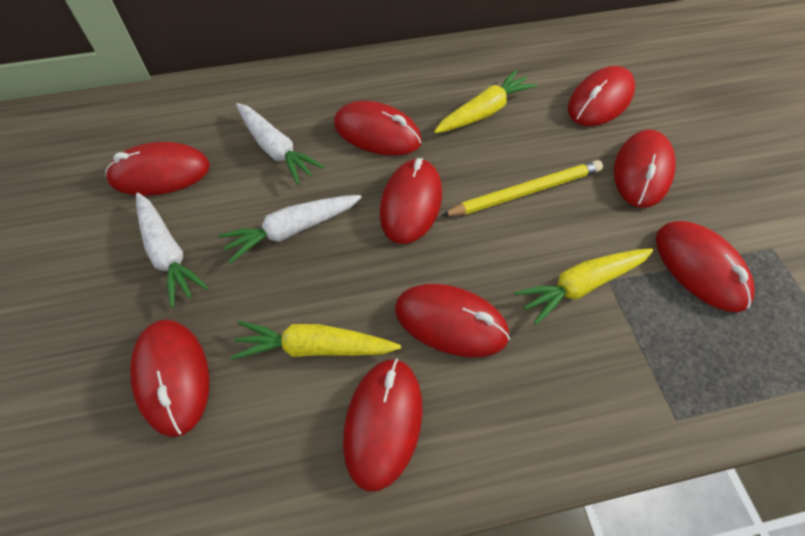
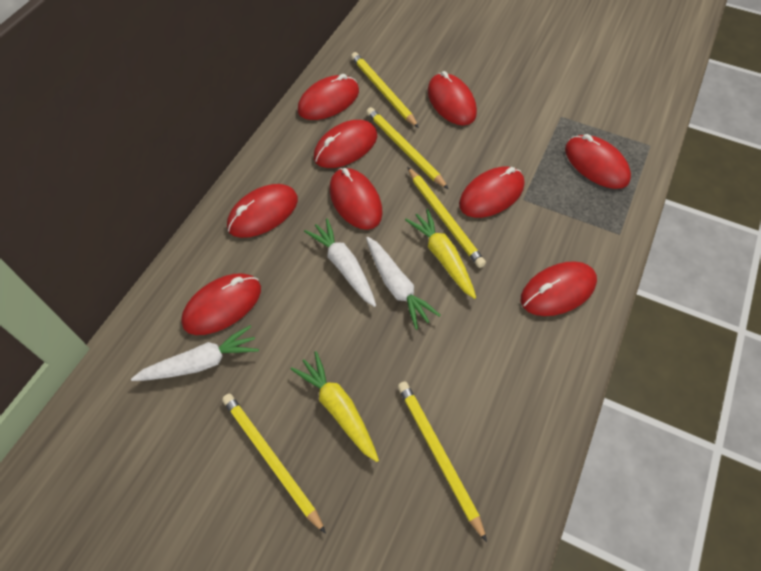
yellow carrot: [230,321,401,360] [434,70,537,133] [514,248,653,325] = 3 -> [291,351,379,462] [405,209,476,299] = 2
yellow pencil: [441,160,603,216] = 1 -> [222,394,326,534] [351,52,419,128] [366,107,449,189] [398,381,487,542] [407,167,486,268] = 5

